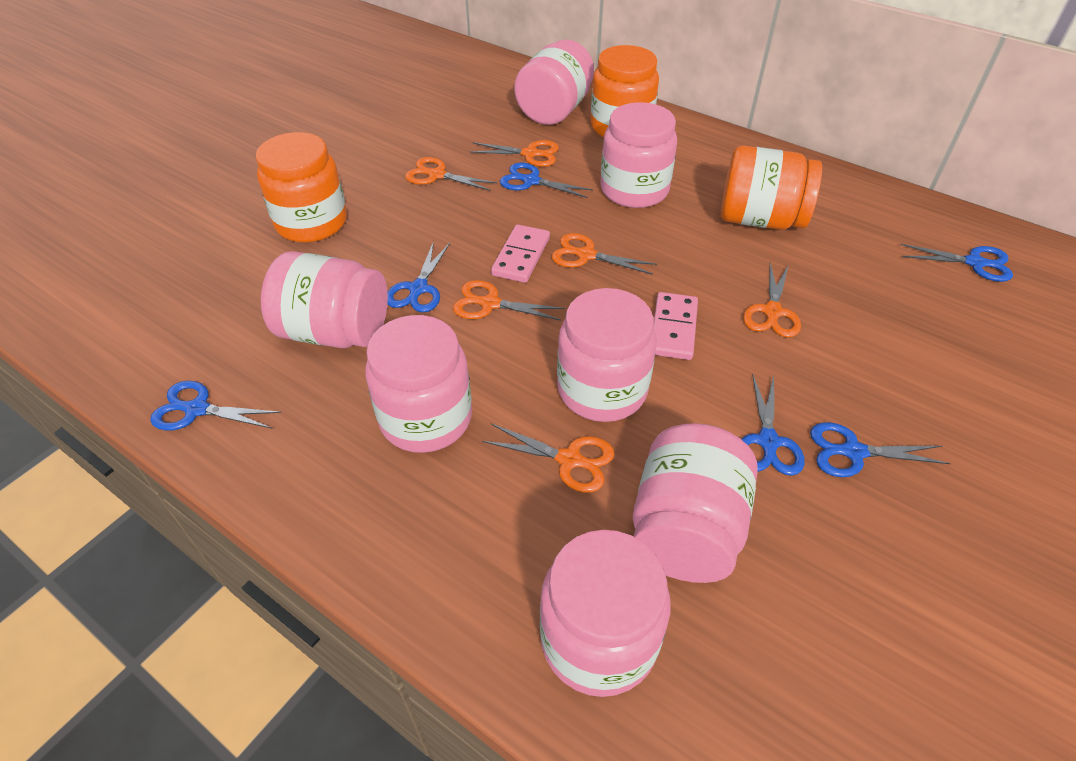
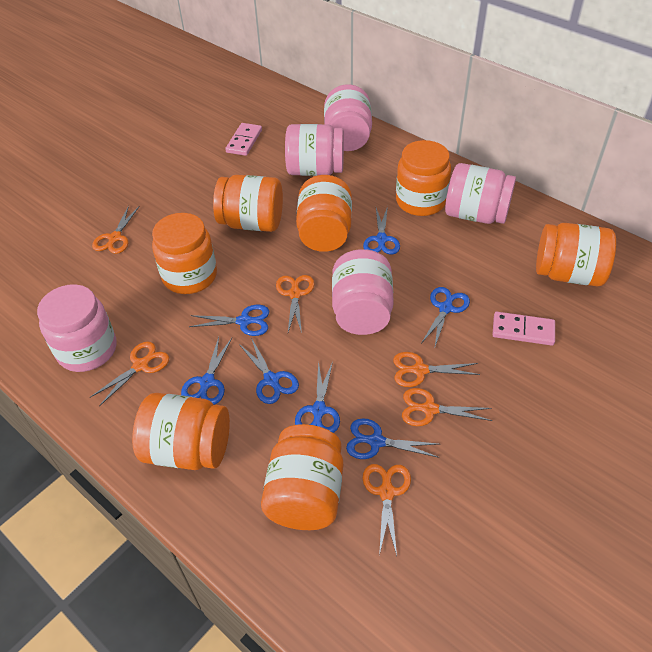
blue scissors: [150,381,282,431] [387,241,450,313] [500,163,593,198] [741,373,805,476] [810,422,950,477] [901,244,1013,282] = 6 -> [181,337,232,405] [189,305,269,336] [239,338,299,404] [295,361,340,433] [346,418,439,459] [363,206,400,255] [422,287,470,346] = 7
orange jar: [256,132,347,242] [591,45,659,137] [721,145,822,230] = 3 -> [132,393,230,470] [152,213,217,294] [213,175,283,232] [261,424,343,530] [296,175,352,252] [396,140,451,216] [536,223,616,287] = 7
pink jar: [261,251,388,348] [365,315,472,453] [514,39,594,125] [540,530,671,697] [557,288,657,422] [600,102,677,208] [633,423,758,583] = 7 -> [37,284,117,372] [285,124,344,176] [324,84,372,151] [332,249,394,335] [445,163,516,224] = 5

